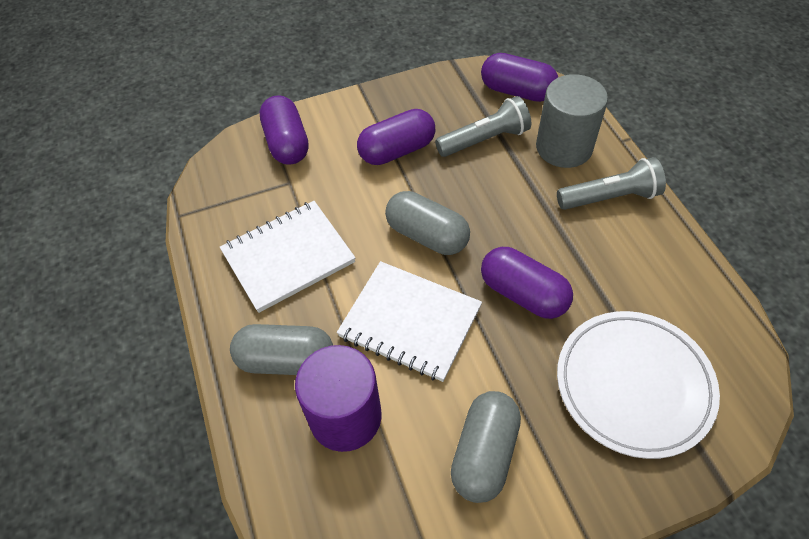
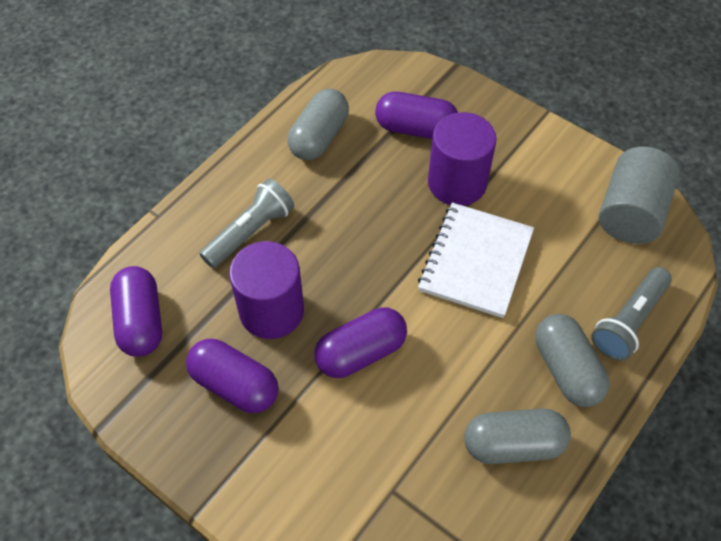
purple cylinder: [295,345,382,452] = 1 -> [229,241,304,339] [428,112,496,206] = 2
white notebook: [220,201,356,313] [337,261,482,382] = 2 -> [418,202,534,318] = 1
white plate: [557,311,720,459] = 1 -> none = 0

